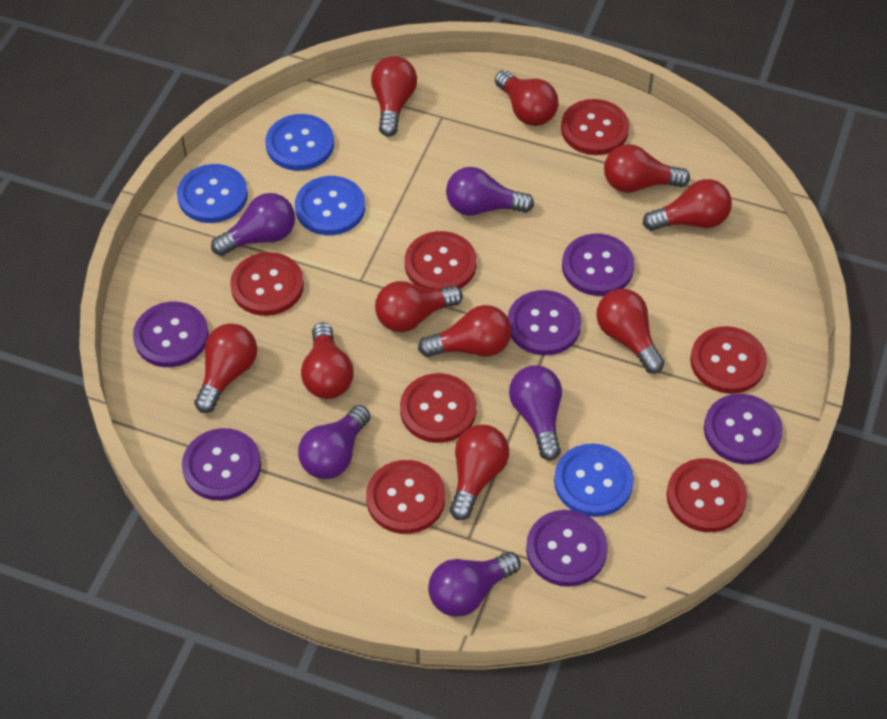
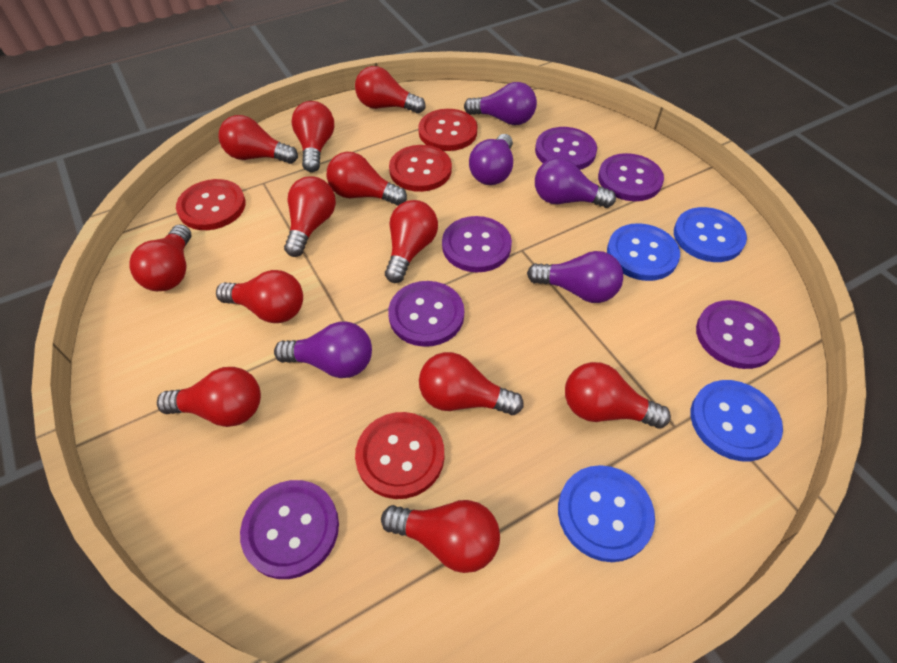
red button: [230,252,304,316] [366,460,445,534] [400,373,477,443] [405,231,477,289] [561,99,629,155] [666,458,747,532] [690,326,767,394] = 7 -> [176,179,246,230] [355,412,444,499] [389,145,452,192] [418,109,477,151] = 4
red light bulb: [194,323,257,413] [301,323,354,399] [371,56,417,137] [375,281,463,332] [418,305,512,357] [450,425,509,520] [495,70,558,126] [596,289,665,374] [604,144,690,193] [643,179,732,231] = 10 -> [129,224,191,291] [157,367,261,427] [216,270,303,323] [219,115,298,164] [284,176,336,257] [292,101,334,172] [327,152,407,206] [355,66,425,113] [381,500,500,573] [385,200,438,283] [419,352,524,415] [565,362,671,429] = 12

